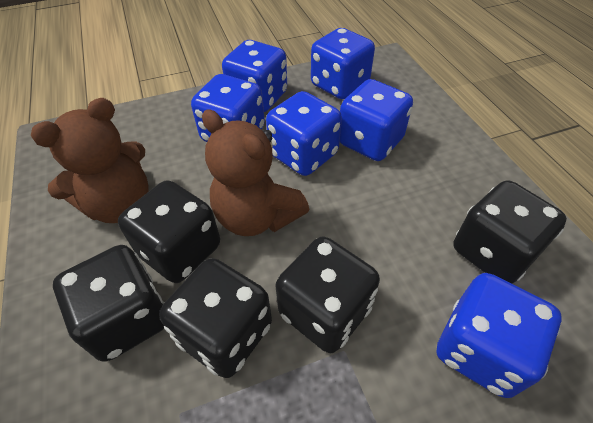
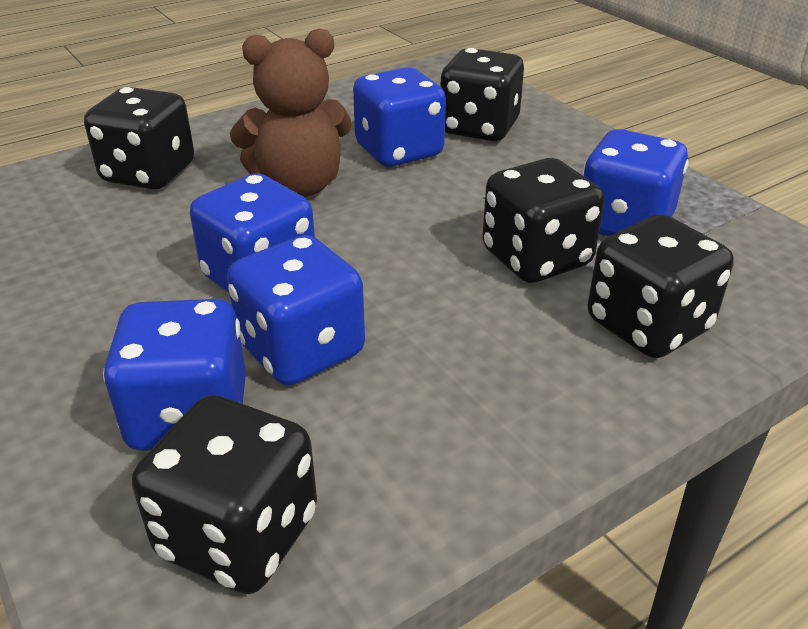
blue dice: [191,74,265,142] [222,40,287,112] [266,91,342,176] [311,28,375,99] [340,79,413,161] [437,273,562,398] = 6 -> [103,299,246,451] [190,174,315,293] [227,235,365,386] [353,67,446,167] [583,129,689,236] = 5
brown teddy bear: [31,98,149,223] [202,110,310,236] = 2 -> [230,29,352,197] = 1

